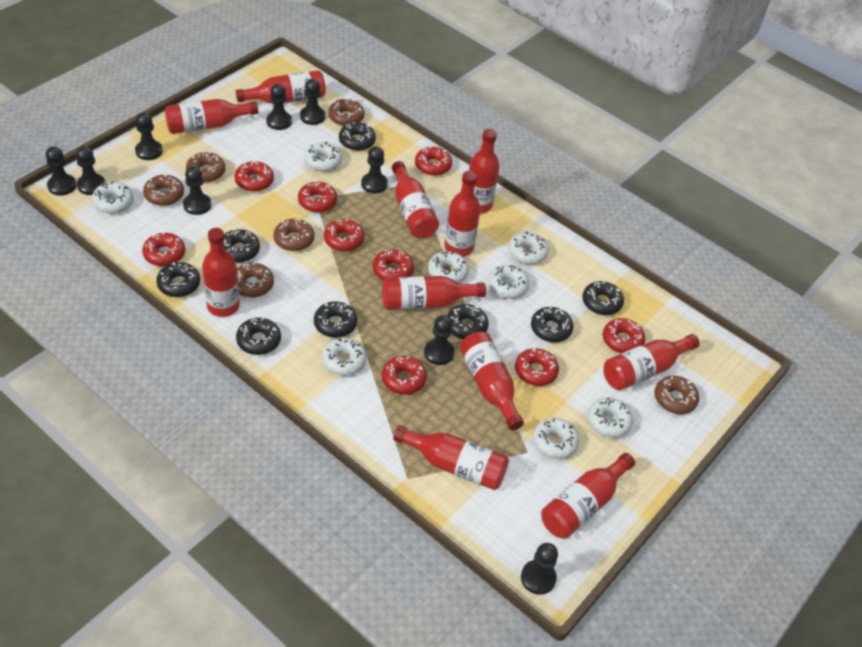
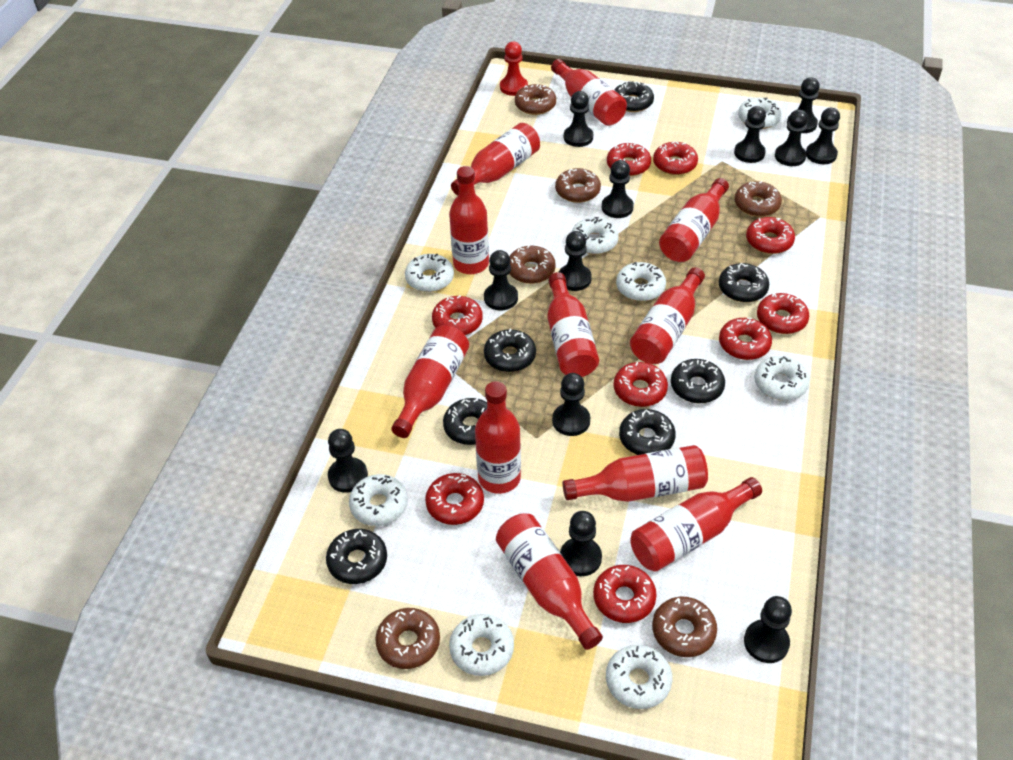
black donut: [156,262,200,297] [224,229,260,262] [236,318,281,355] [314,301,357,338] [339,122,376,151] [447,304,489,339] [531,306,573,342] [582,281,624,315] = 8 -> [326,529,387,584] [443,398,487,445] [484,329,536,372] [614,81,654,112] [619,409,676,455] [671,359,725,403] [719,263,769,302] = 7
black pawn: [46,146,76,196] [76,146,105,195] [135,112,163,160] [183,166,211,215] [266,84,292,130] [300,79,325,125] [361,146,388,193] [424,315,454,365] [521,543,558,595] = 9 -> [328,429,368,493] [484,250,518,311] [552,373,590,436] [559,231,592,291] [560,511,602,576] [564,91,593,147] [602,160,634,218] [734,106,766,163] [744,596,792,663] [775,109,808,166] [787,77,820,133] [806,108,840,164] = 12
red pawn: none = 0 -> [500,42,528,96] = 1

